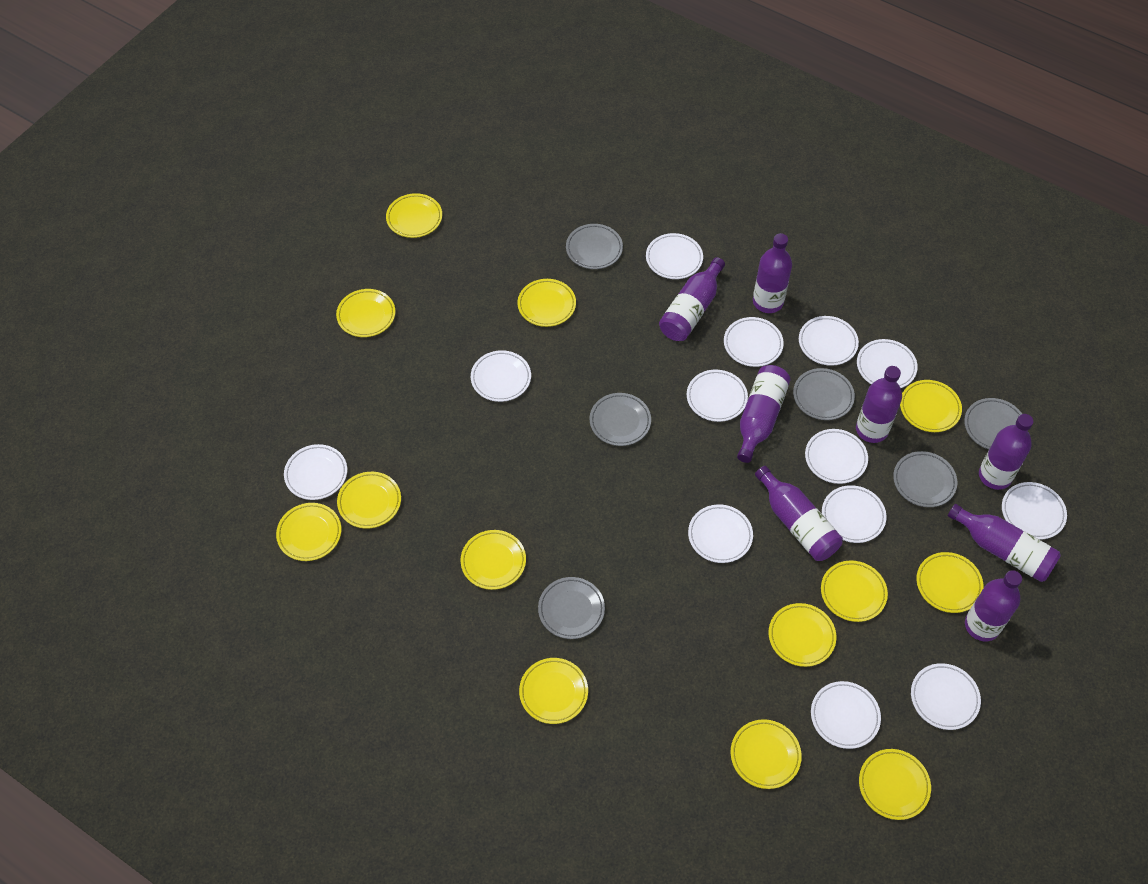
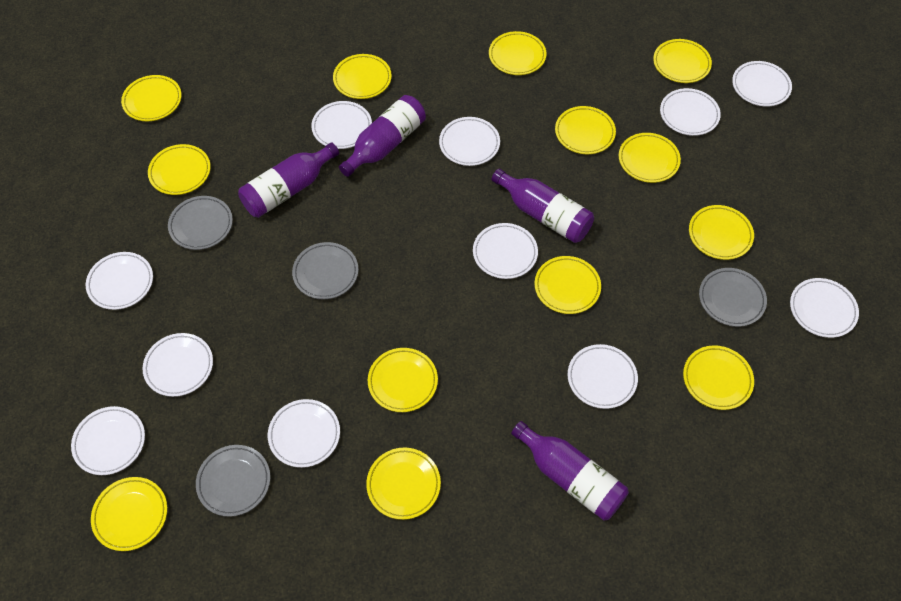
grey plate: [538,577,605,639] [566,224,623,269] [590,393,651,446] [793,368,855,420] [893,451,957,507] [964,398,1022,449] = 6 -> [168,196,233,250] [196,445,270,517] [292,242,358,299] [699,268,767,327] = 4
purple bottle: [659,257,725,341] [737,365,791,463] [753,233,792,313] [755,466,843,561] [856,366,902,443] [948,504,1061,582] [965,570,1022,641] [979,414,1033,490] = 8 -> [238,142,339,218] [339,95,426,177] [492,169,594,243] [511,421,629,521] = 4
white plate: [284,444,347,500] [471,350,531,402] [646,233,703,279] [687,370,748,422] [688,504,753,563] [724,317,784,367] [799,316,859,366] [805,429,868,484] [811,681,881,749] [822,485,886,543] [857,339,918,388] [911,663,981,730] [1002,482,1067,539] = 13 -> [71,406,145,475] [86,252,153,310] [142,333,213,397] [268,399,340,468] [311,101,372,149] [439,117,500,166] [473,223,538,279] [568,344,638,409] [660,88,721,136] [732,61,792,106] [790,278,859,338] = 11

